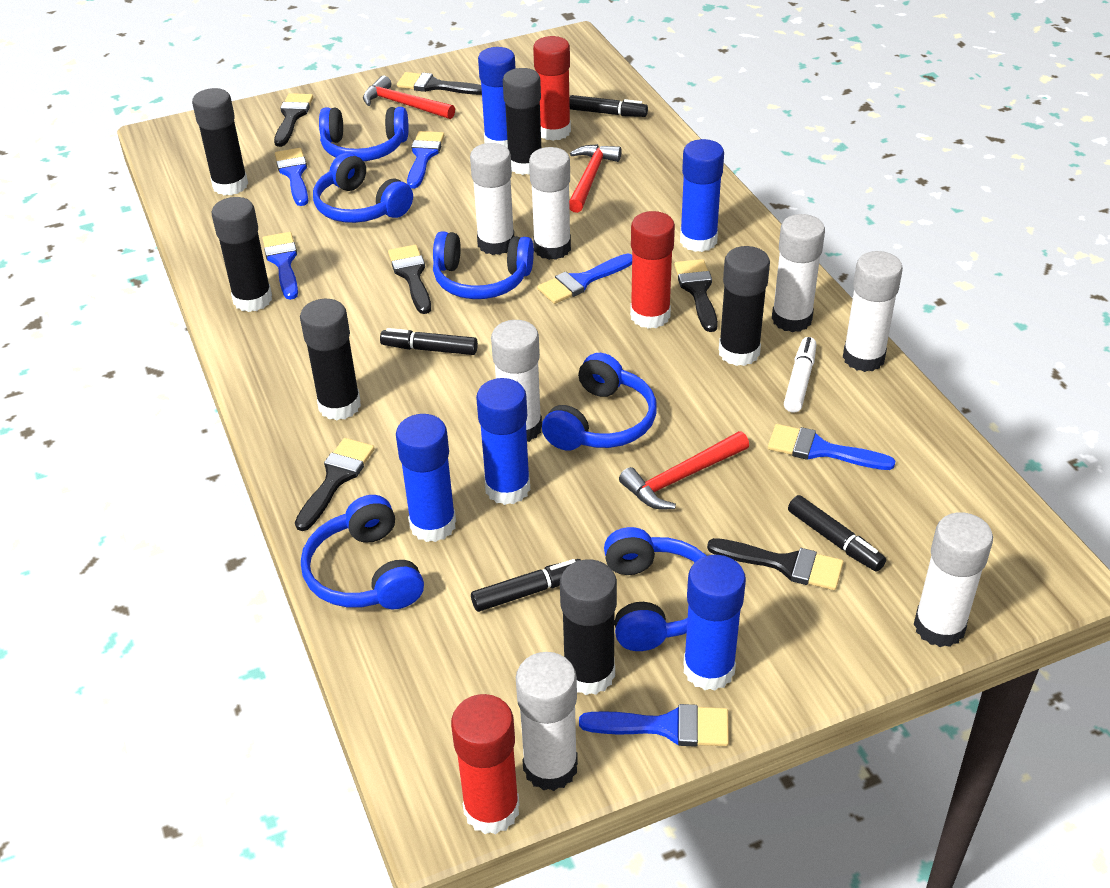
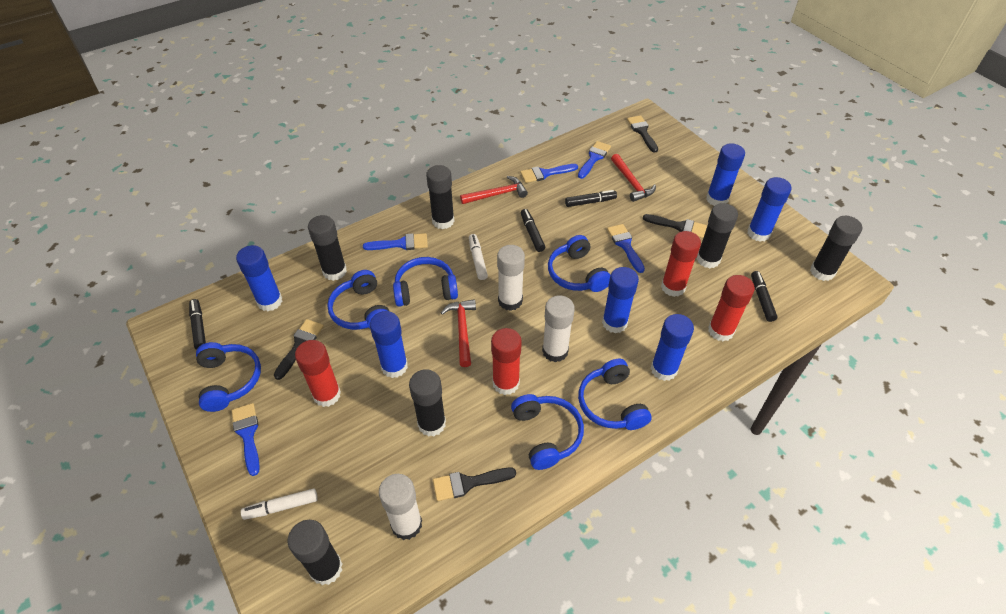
black brush: [274,93,313,147] [295,438,375,531] [388,245,431,314] [397,72,482,95] [674,259,718,332] [707,538,844,590] = 6 -> [274,319,324,380] [433,468,516,501] [627,115,658,153] [643,214,707,238] = 4
blue brush: [262,232,298,300] [275,148,308,206] [407,131,444,189] [537,253,632,304] [579,704,729,747] [768,424,895,470] = 6 -> [231,403,260,476] [363,233,428,250] [520,164,578,183] [578,141,611,179] [607,224,645,273] = 5
blue glue stick: [396,414,456,542] [476,378,530,505] [478,47,516,148] [680,139,724,252] [683,555,746,691] = 5 -> [236,245,282,311] [370,311,408,378] [602,267,639,333] [651,314,694,381] [706,143,745,206] [747,177,792,242] = 6
red glue stick: [451,694,519,834] [533,36,571,141] [630,211,675,329] = 3 -> [295,340,341,407] [491,328,522,395] [661,231,701,297] [708,275,755,341] = 4
white glue stick: [470,143,514,255] [491,320,542,442] [516,652,578,791] [529,147,571,260] [772,214,825,332] [843,251,903,372] [914,512,993,647] = 7 -> [379,474,422,540] [497,245,525,311] [542,295,575,362] = 3
white marker: [784,337,817,413] = 1 -> [241,488,318,520] [469,234,488,280] = 2

